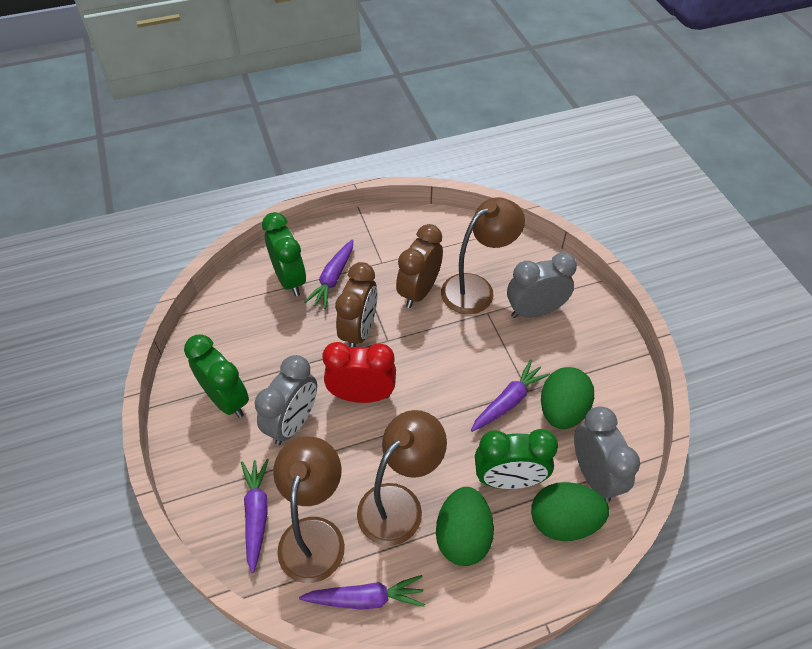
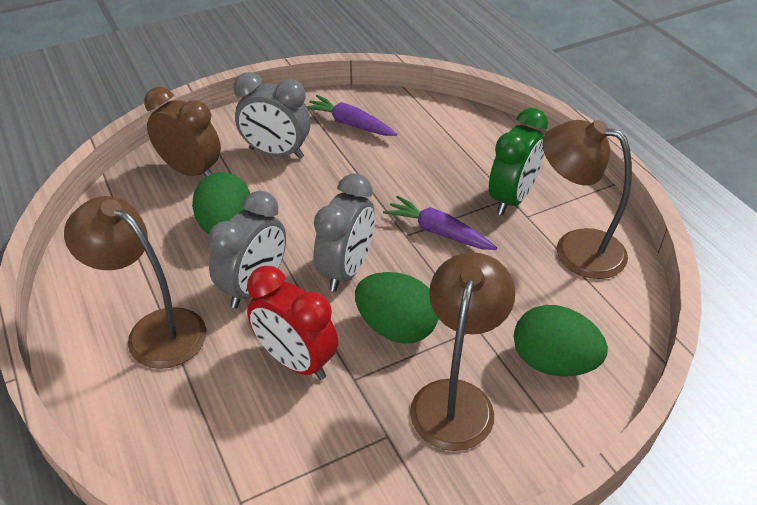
brown clock: [335,262,377,347] [396,224,443,308] = 2 -> [144,87,221,177] = 1
green clock: [184,334,249,418] [262,212,306,296] [475,429,558,489] = 3 -> [489,108,548,215] = 1
purple carrot: [241,459,269,573] [299,575,425,610] [304,240,353,309] [471,360,550,432] = 4 -> [306,95,397,136] [383,196,497,250] = 2

